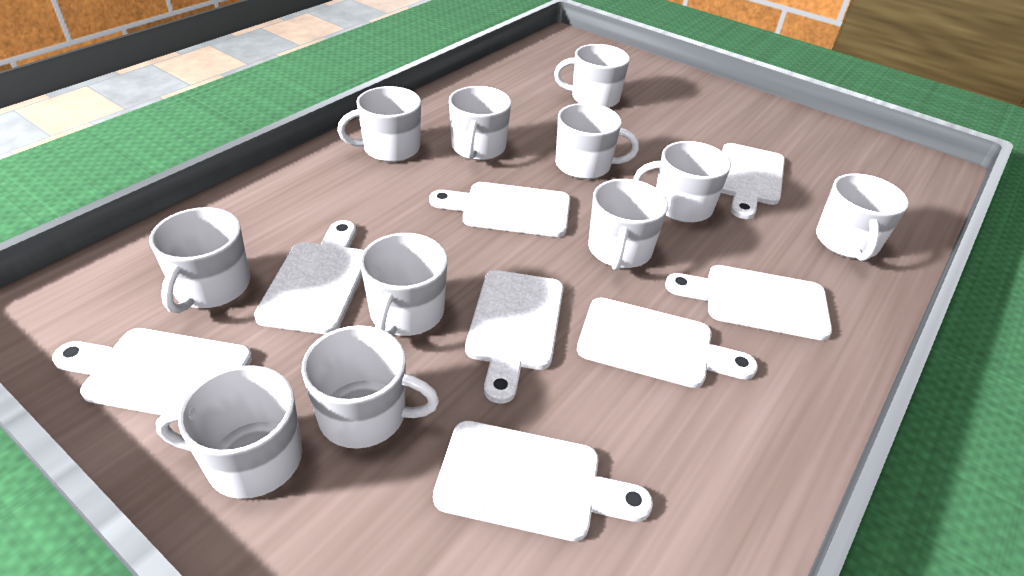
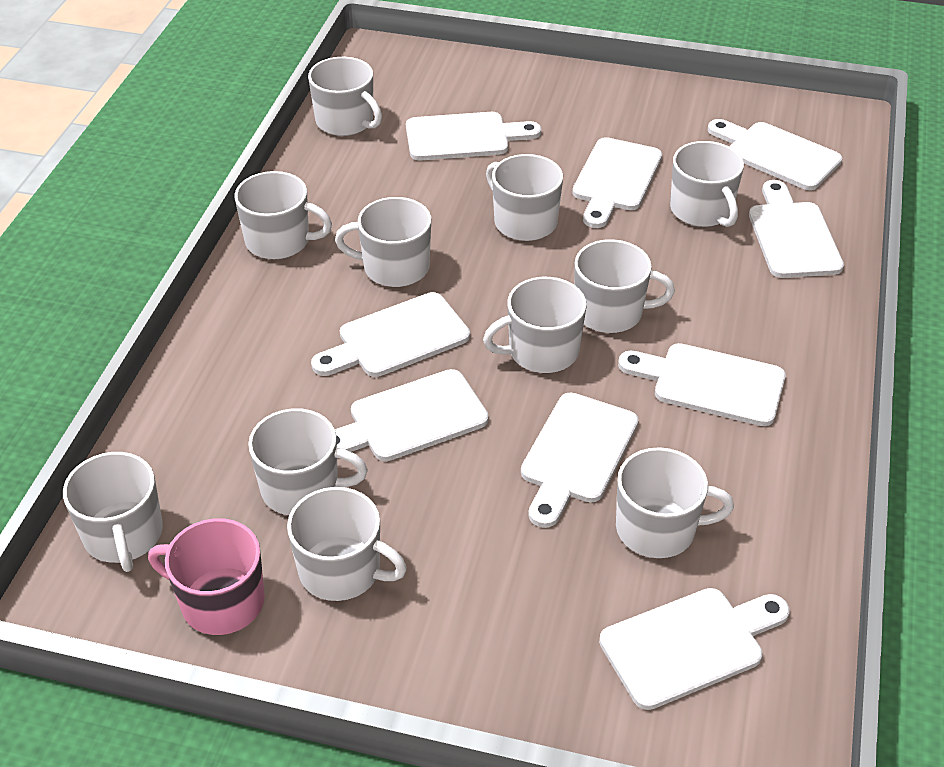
pink mug: none = 0 -> [148,518,265,635] = 1
white cutting board: [52,328,252,415] [254,220,364,334] [429,182,570,237] [433,421,653,541] [465,270,564,403] [577,298,758,388] [665,265,832,340] [721,143,785,219] = 8 -> [311,292,470,377] [335,369,489,461] [406,112,541,160] [521,393,639,528] [572,137,662,228] [599,588,790,710] [618,343,786,426] [708,119,842,190] [749,180,844,278] = 9

